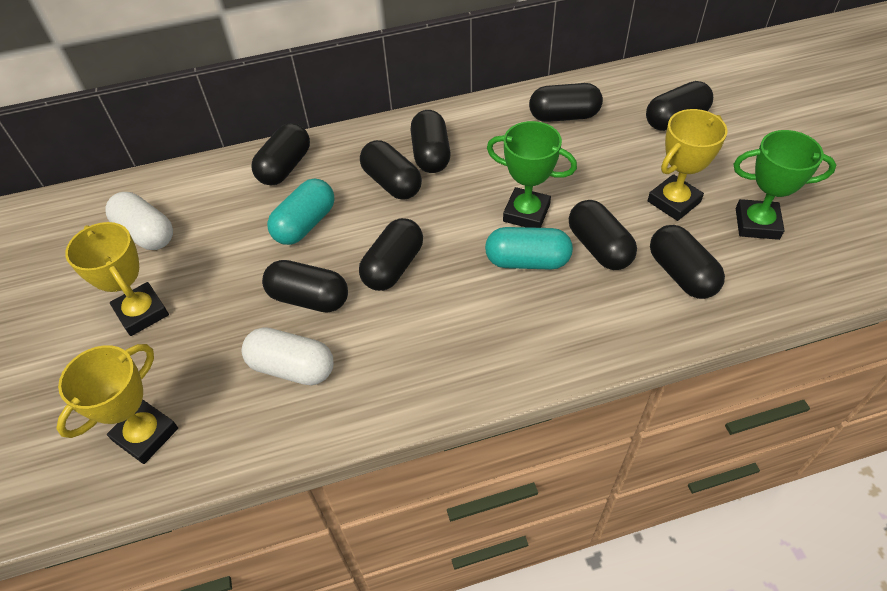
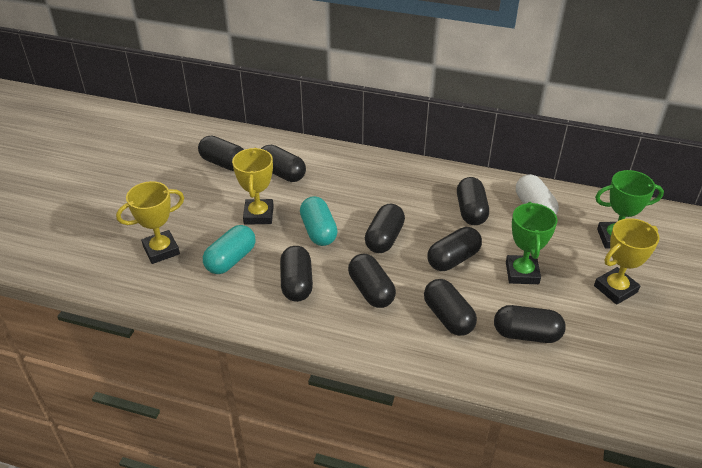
white capsule: [105,192,173,250] [242,327,334,385] = 2 -> [516,174,559,215] = 1

